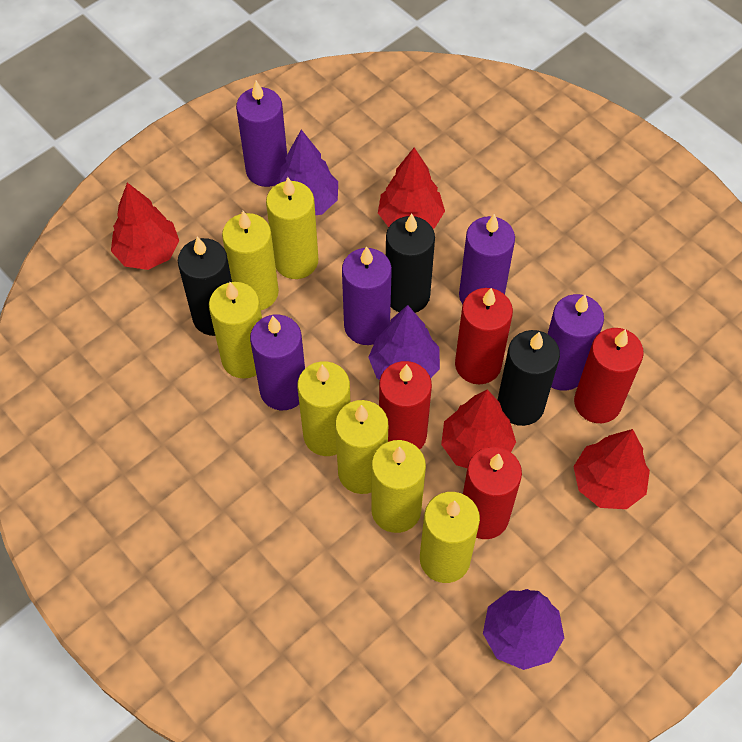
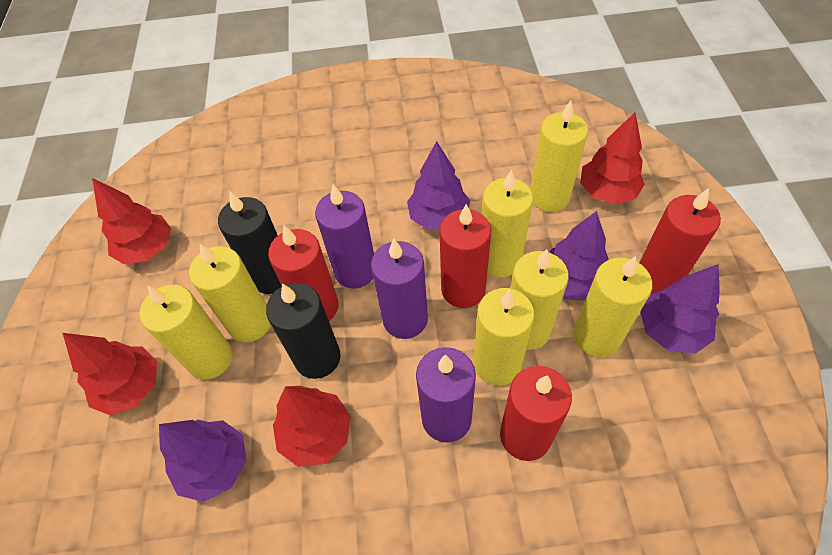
black candle: [178,236,232,336] [386,214,435,313] [498,330,560,426] = 3 -> [218,191,282,294] [266,283,341,379] = 2
purple candle: [236,81,287,187] [250,315,305,410] [342,246,392,345] [459,214,515,304] [548,294,604,391] = 5 -> [315,184,374,289] [371,238,428,339] [416,347,476,443] = 3
purple tree: [275,130,338,215] [368,305,440,380] [483,589,564,670] = 3 -> [159,420,247,502] [407,141,470,230] [549,211,609,300] [640,264,720,354] = 4

